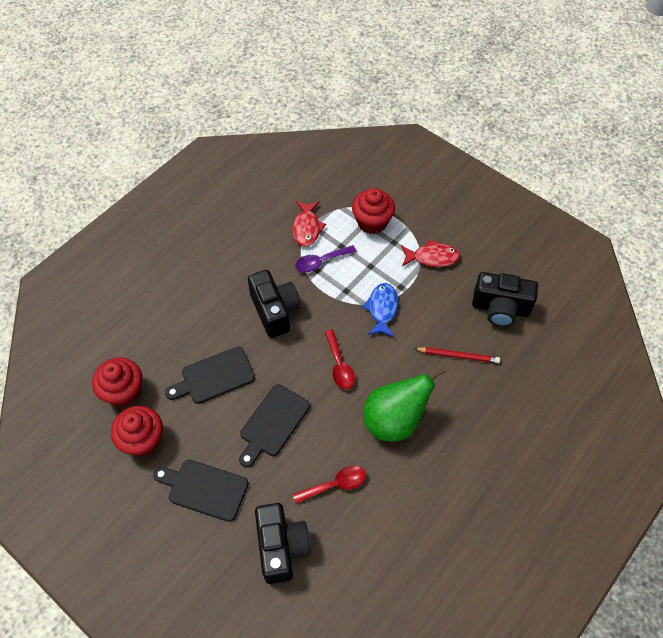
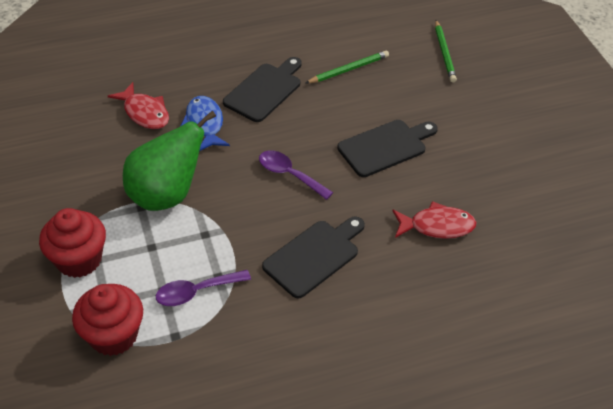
black camera: [248,270,301,338] [255,503,311,584] [472,272,538,327] = 3 -> none = 0
green pencil: none = 0 -> [306,50,389,83] [435,20,457,82] = 2
purple spoon: [295,245,357,272] = 1 -> [156,270,251,306] [259,150,333,200] = 2
red cupcake: [92,357,142,407] [111,406,163,457] [352,188,395,234] = 3 -> [39,208,106,278] [72,284,143,356] = 2
red pencil: [414,347,500,363] = 1 -> none = 0
red spoon: [293,466,366,504] [325,329,355,389] = 2 -> none = 0

